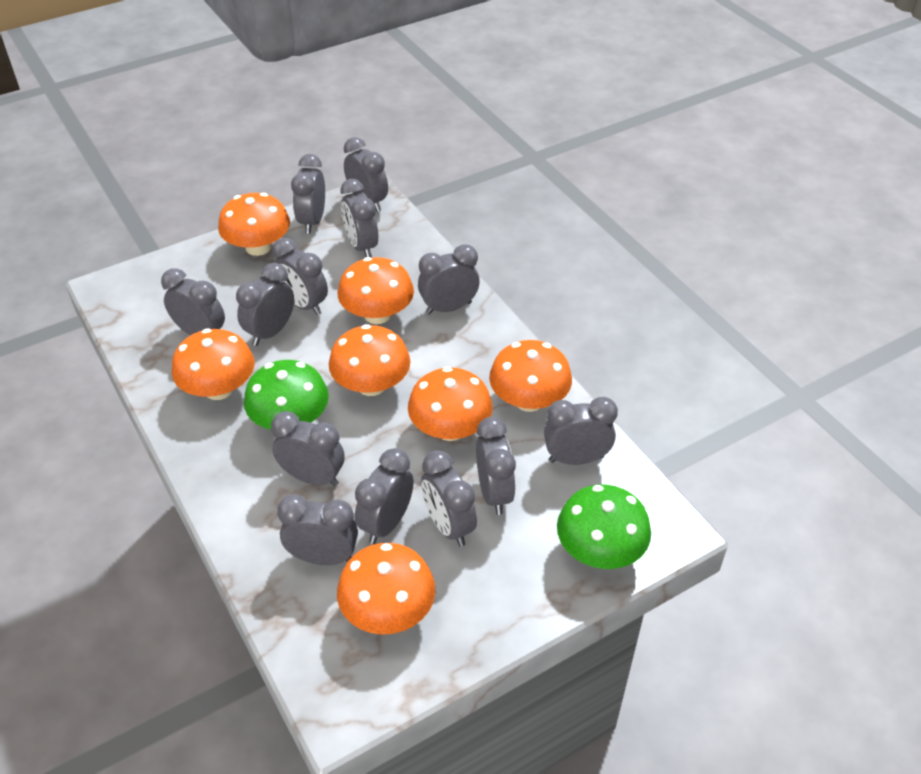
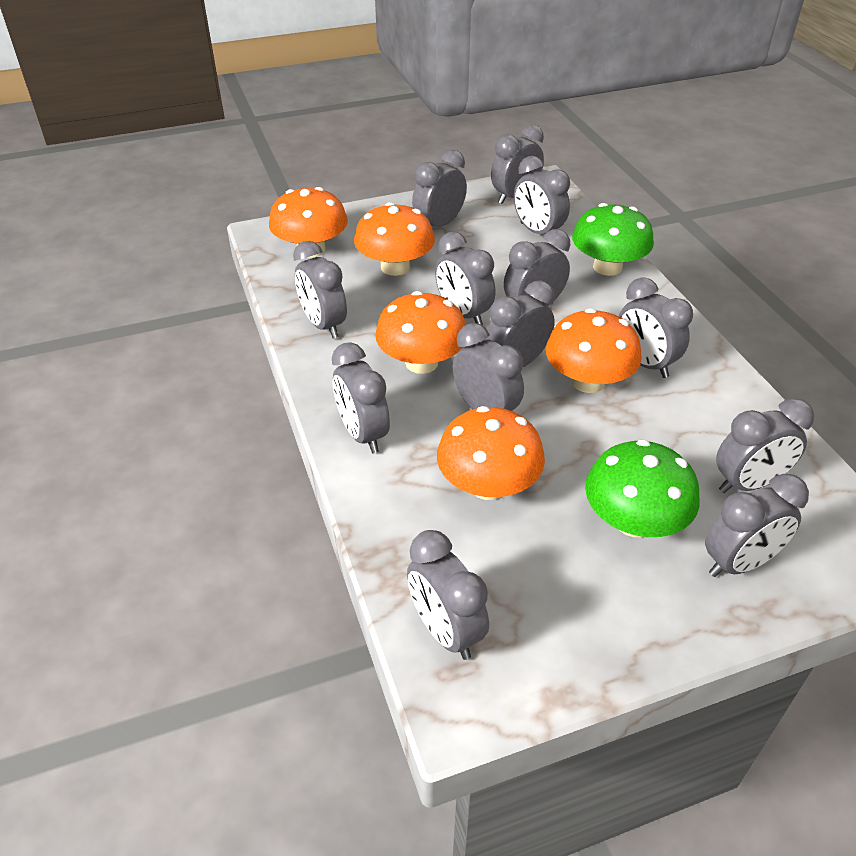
orange mushroom: [172,328,254,400] [218,193,290,256] [329,324,410,396] [337,543,436,635] [338,257,414,324] [408,367,493,441] [489,340,572,412] = 7 -> [269,187,348,258] [354,202,435,276] [375,291,466,374] [437,406,545,500] [546,308,642,393] = 5

